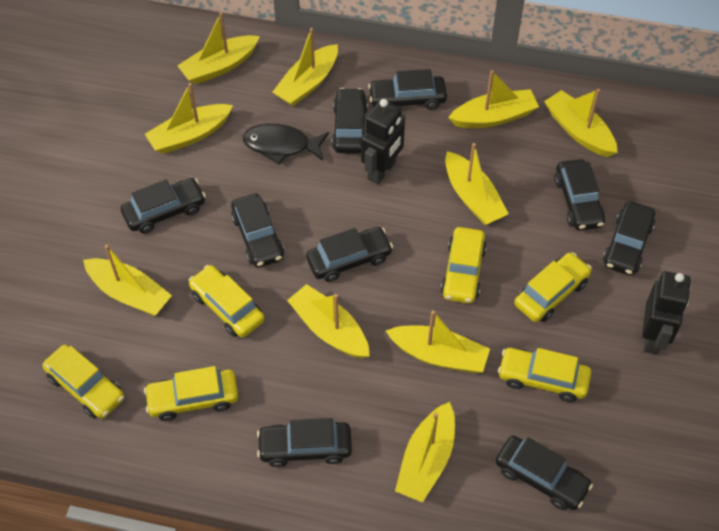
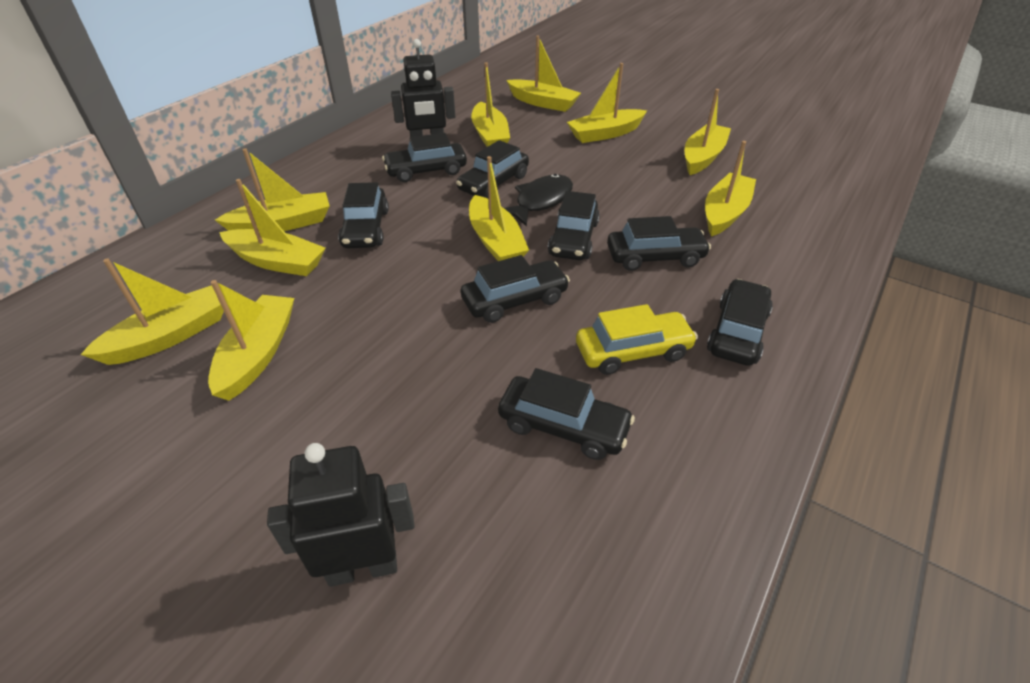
black car: [121,178,206,234] [231,194,284,268] [257,418,352,467] [306,227,393,282] [332,88,368,154] [368,69,447,110] [496,435,593,510] [554,159,605,230] [603,201,655,276] = 9 -> [338,182,389,248] [382,133,467,182] [456,140,529,199] [461,255,570,323] [498,368,635,460] [548,191,600,260] [607,216,711,271] [707,279,773,366] = 8
yellow car: [42,345,124,419] [144,366,238,421] [188,265,265,338] [441,227,487,304] [498,348,591,402] [514,252,592,322] = 6 -> [576,304,698,375] = 1

